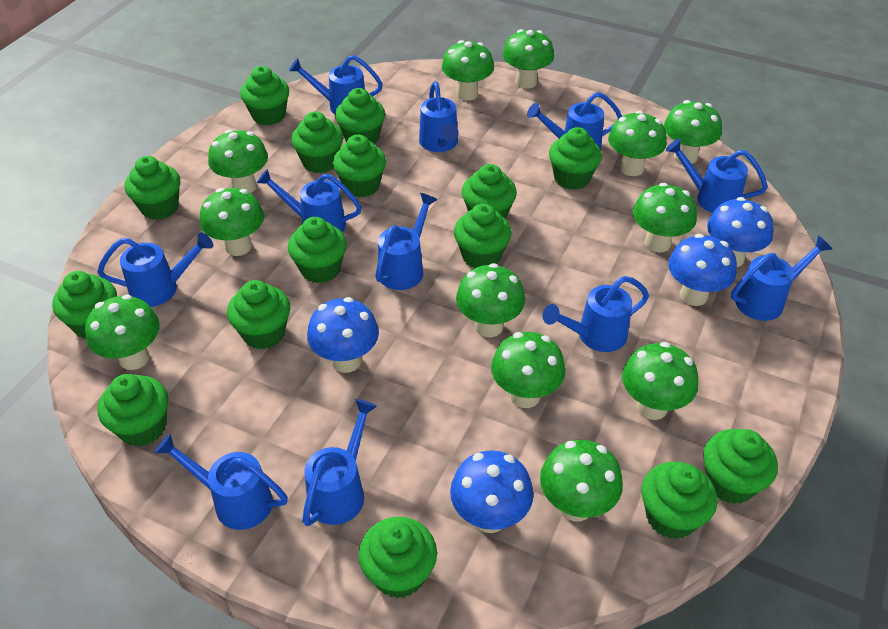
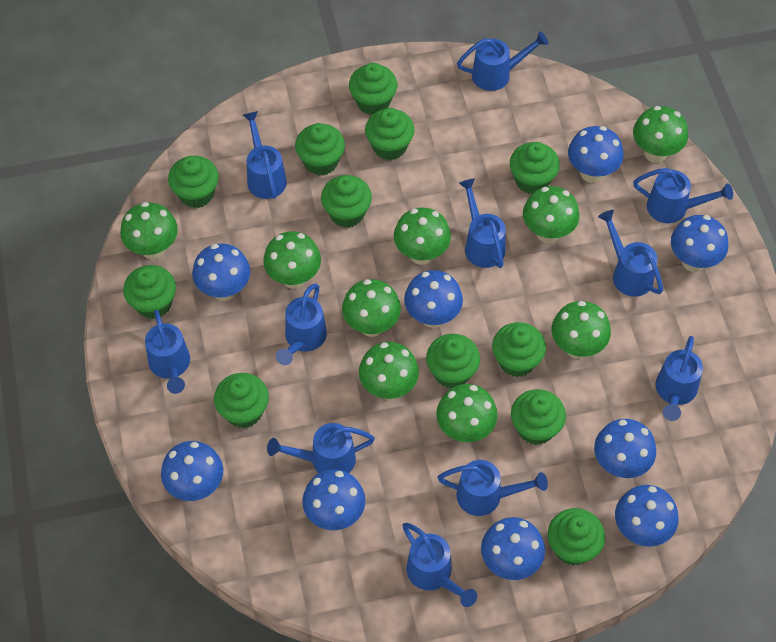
blue mushroom: [307,297,379,373] [450,450,533,533] [668,234,737,306] [707,197,774,267] = 4 -> [161,441,223,501] [192,244,250,301] [302,469,365,530] [404,270,463,328] [481,517,545,580] [568,126,624,183] [594,419,656,478] [615,485,678,547] [671,215,728,272] = 9
green cupcake: [52,271,117,339] [98,374,168,447] [125,156,180,220] [227,280,290,349] [240,66,289,126] [288,217,347,283] [291,111,343,173] [333,135,386,198] [335,88,385,145] [359,517,437,598] [454,204,512,268] [462,164,517,219] [549,127,602,190] [641,462,717,539] [703,429,778,504] = 15 -> [123,265,176,319] [168,156,219,208] [214,373,269,428] [295,123,345,176] [321,175,372,228] [349,63,397,115] [365,108,415,160] [426,334,480,389] [492,322,546,377] [510,142,560,194] [511,389,566,445] [548,508,605,566] = 12
green mushroom: [85,294,160,370] [200,188,264,256] [208,130,268,193] [442,40,494,101] [456,263,525,337] [491,332,566,408] [502,29,554,89] [540,440,623,522] [608,111,667,176] [622,342,698,420] [633,183,697,252] [664,100,722,164] = 12 -> [120,202,178,260] [263,231,321,289] [342,279,401,337] [359,342,419,400] [394,208,451,265] [436,384,498,442] [523,186,580,243] [552,301,611,359] [633,106,688,163] = 9

